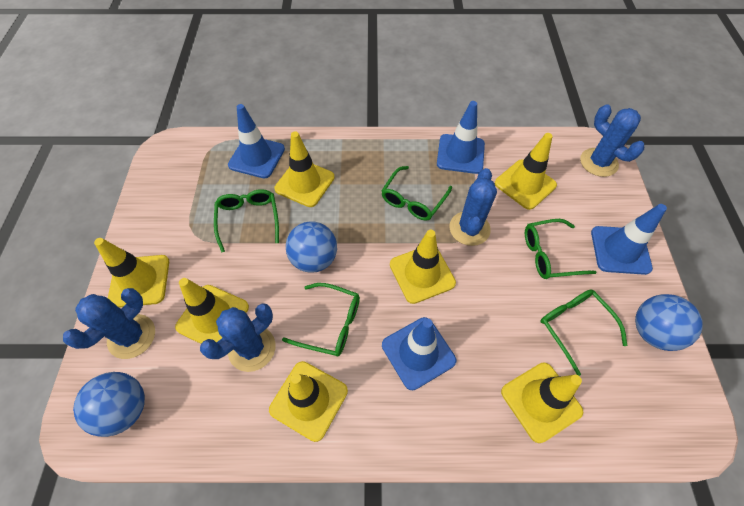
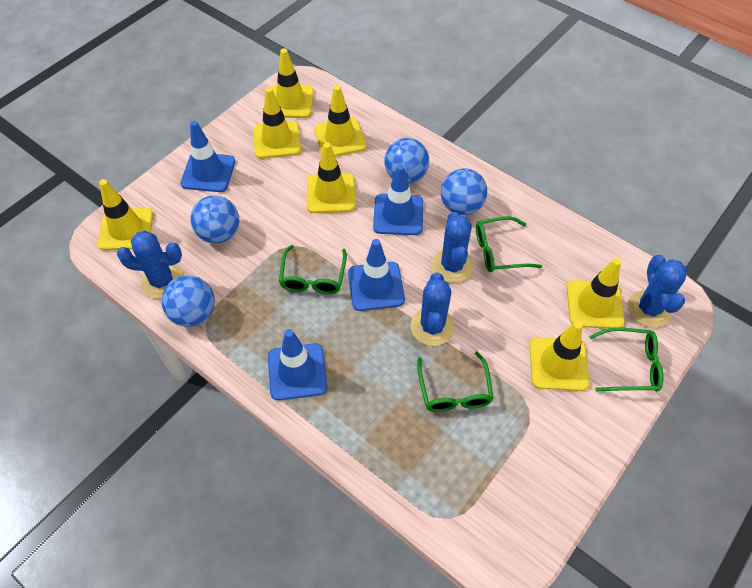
blue ball: [73,372,145,437] [286,221,337,273] [635,294,703,351] = 3 -> [162,275,215,327] [190,195,239,244] [384,138,429,184] [441,168,487,215] = 4
green glasses: [214,189,279,252] [282,283,360,357] [381,166,452,220] [525,219,597,279] [540,289,627,376] = 5 -> [279,245,347,294] [417,351,493,412] [476,216,542,272] [589,328,663,392] = 4

